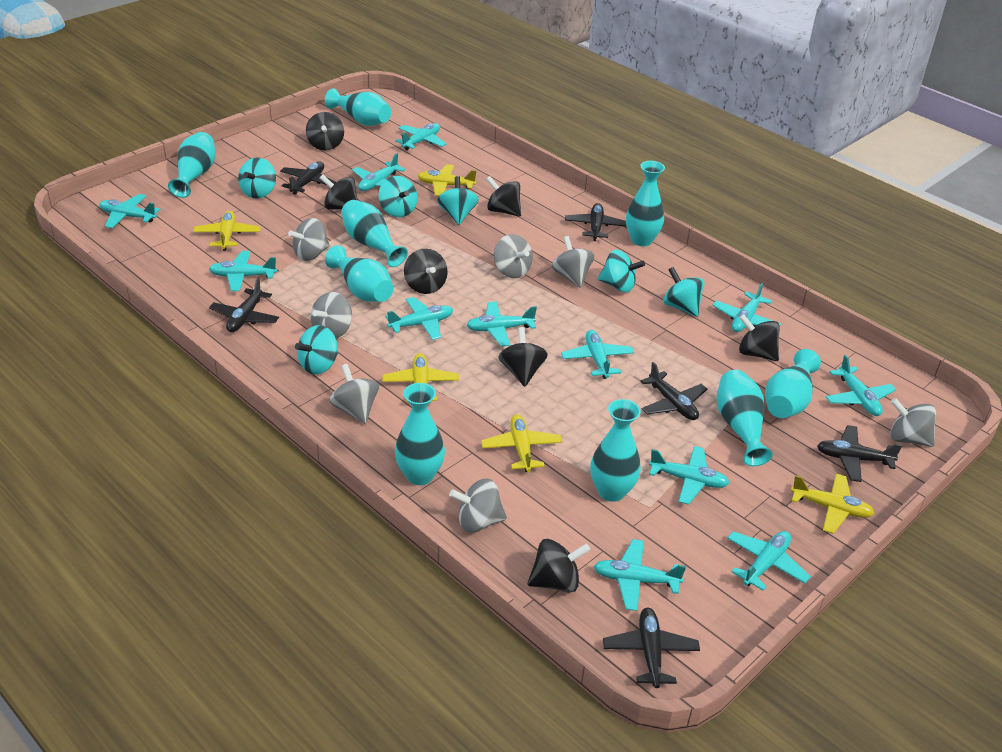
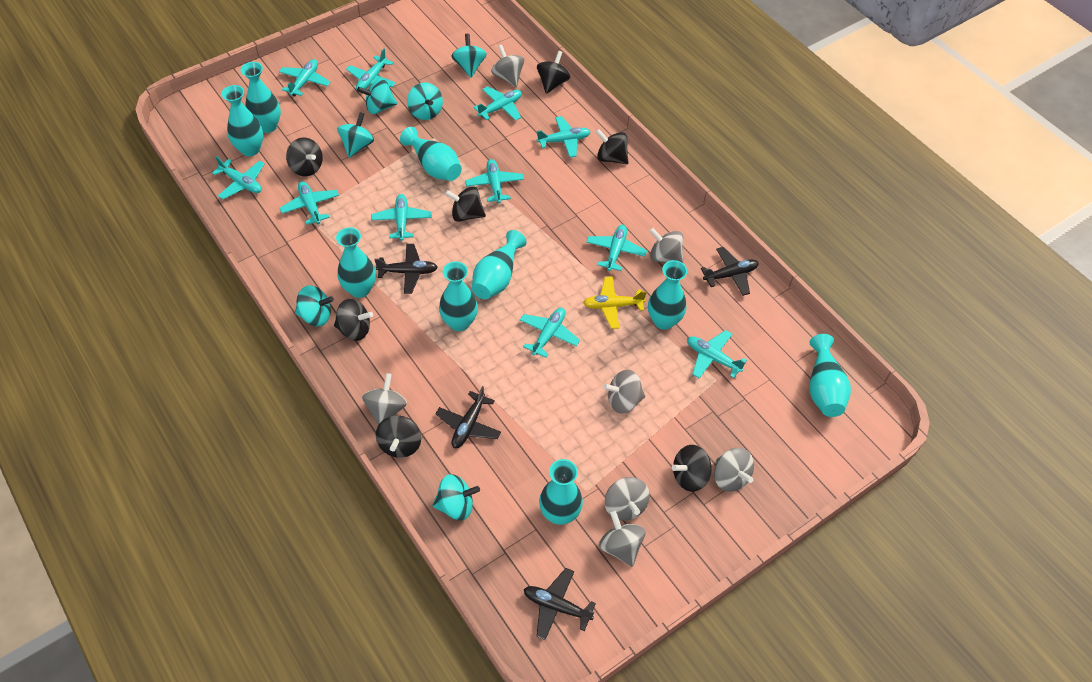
black plane: [209,278,279,332] [280,161,336,195] [565,203,627,241] [603,608,700,688] [640,362,707,420] [817,425,902,482] = 6 -> [374,244,438,294] [436,386,501,448] [524,568,596,640] [701,247,759,296] = 4
turquoise plane: [99,194,160,228] [209,251,277,291] [352,153,406,191] [385,297,453,340] [395,123,446,150] [467,302,537,347] [561,330,634,379] [594,539,686,611] [649,446,729,505] [712,283,781,332] [727,531,811,591] [826,355,896,416] = 12 -> [212,156,265,199] [279,59,330,96] [279,181,339,225] [346,49,396,90] [371,194,432,241] [465,159,524,203] [473,86,522,121] [520,308,580,358] [536,116,591,157] [586,225,647,271] [687,330,747,378] = 11
yellow plane: [193,211,261,251] [382,353,459,401] [418,164,476,196] [481,414,562,472] [791,474,875,534] = 5 -> [583,277,647,329] = 1

